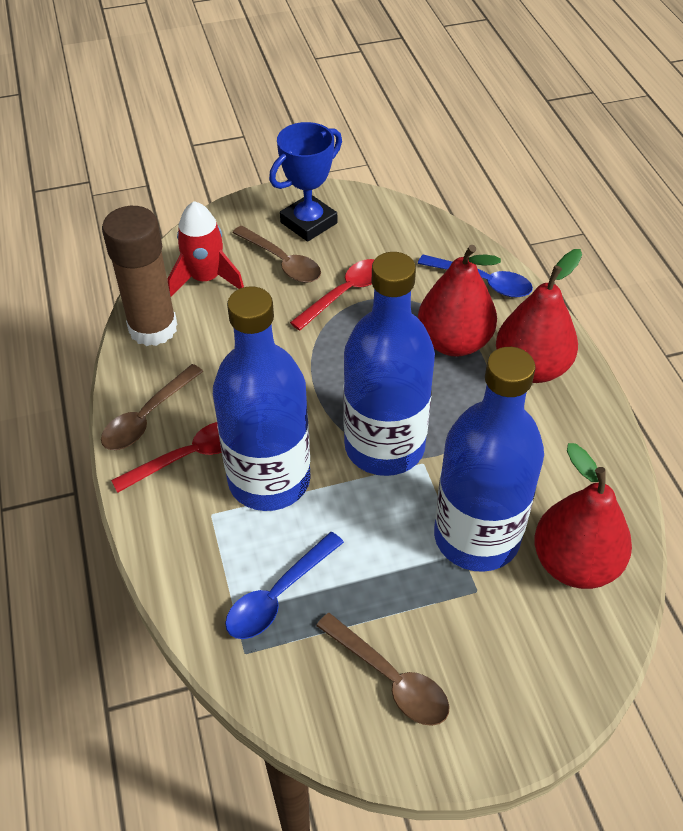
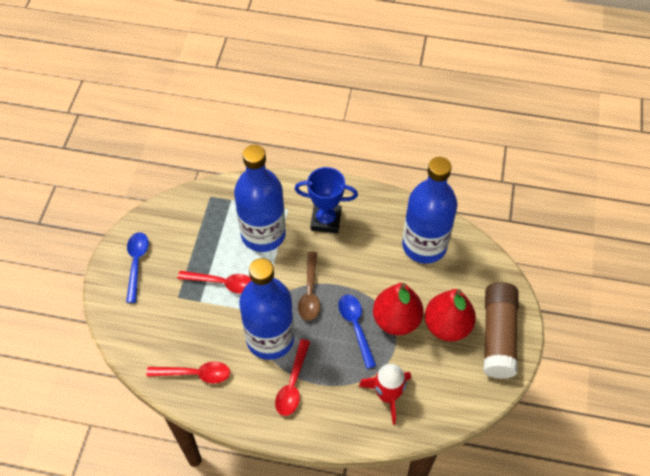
brown spoon: [101,364,203,450] [232,226,321,283] [316,613,449,726] = 3 -> [298,252,320,321] = 1
red pear: [418,245,501,357] [496,249,582,383] [534,443,632,589] = 3 -> [373,283,424,335] [424,289,476,341] = 2
red spoon: [111,422,222,493] [290,259,375,331] = 2 -> [146,362,230,384] [178,271,252,294] [275,339,310,416] = 3

